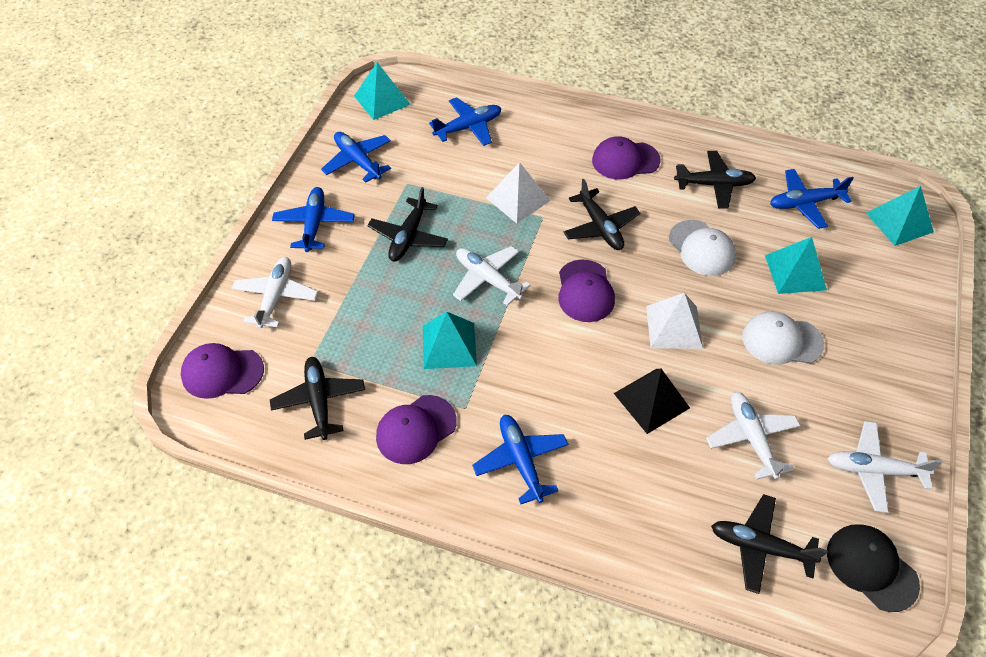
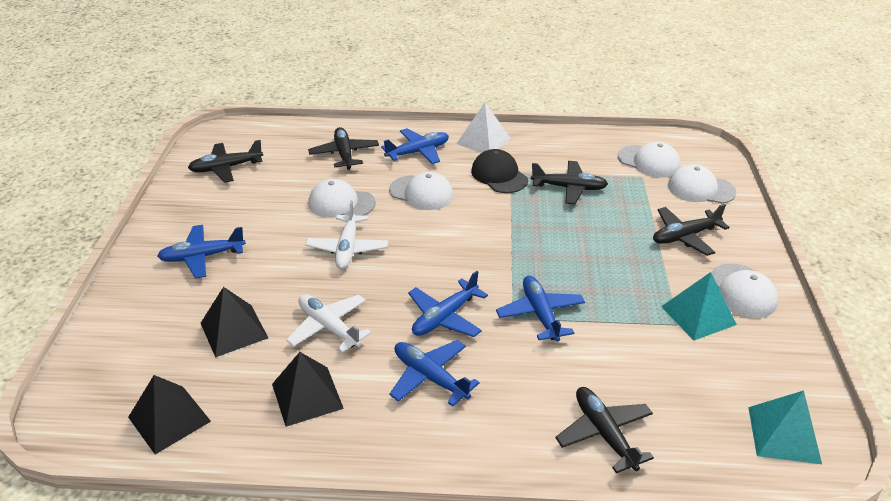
black pyramid: [614,369,690,434] = 1 -> [128,375,211,454] [201,287,268,357] [272,352,344,427] = 3
purple cap: [181,343,264,399] [376,395,457,464] [558,259,615,322] [592,136,661,179] = 4 -> none = 0
turquoise pyramid: [354,62,411,120] [423,312,477,369] [765,237,827,294] [866,186,934,246] = 4 -> [661,272,737,341] [748,391,822,464] = 2
white cap: [669,220,736,276] [742,311,824,365] = 2 -> [308,179,376,218] [389,172,454,210] [618,142,681,178] [668,164,737,204] [712,264,778,318] = 5
white plane: [231,257,318,329] [453,246,531,306] [706,392,801,480] [827,421,942,513] = 4 -> [286,294,371,352] [305,200,388,269] = 2
white pyramid: [486,162,551,223] [646,293,703,349] = 2 -> [456,103,510,153] = 1

